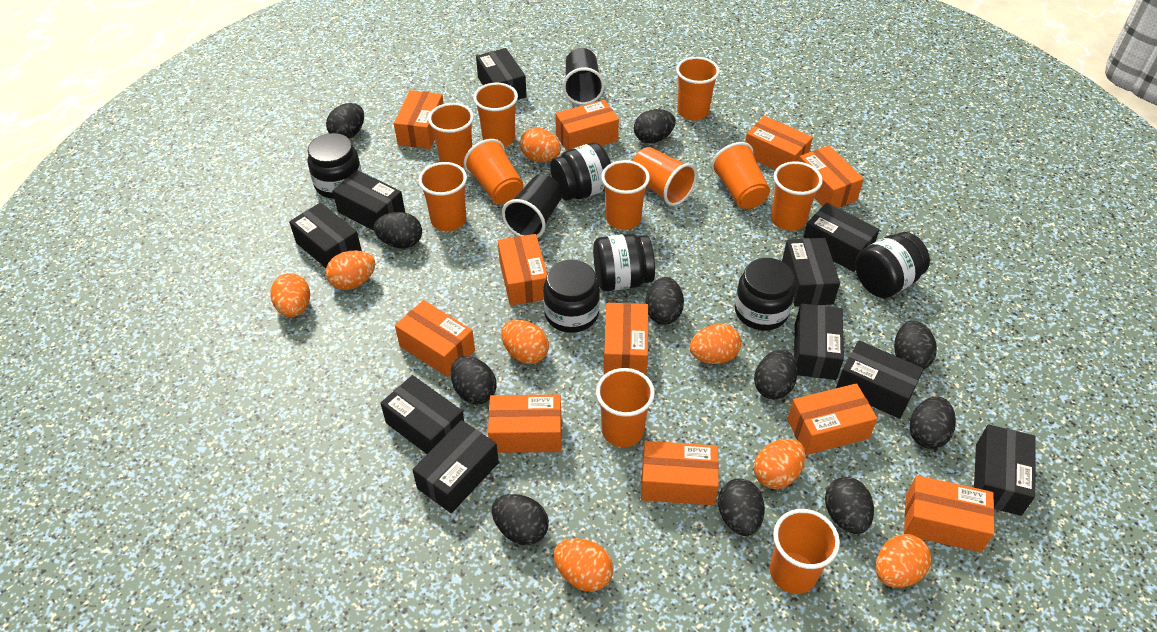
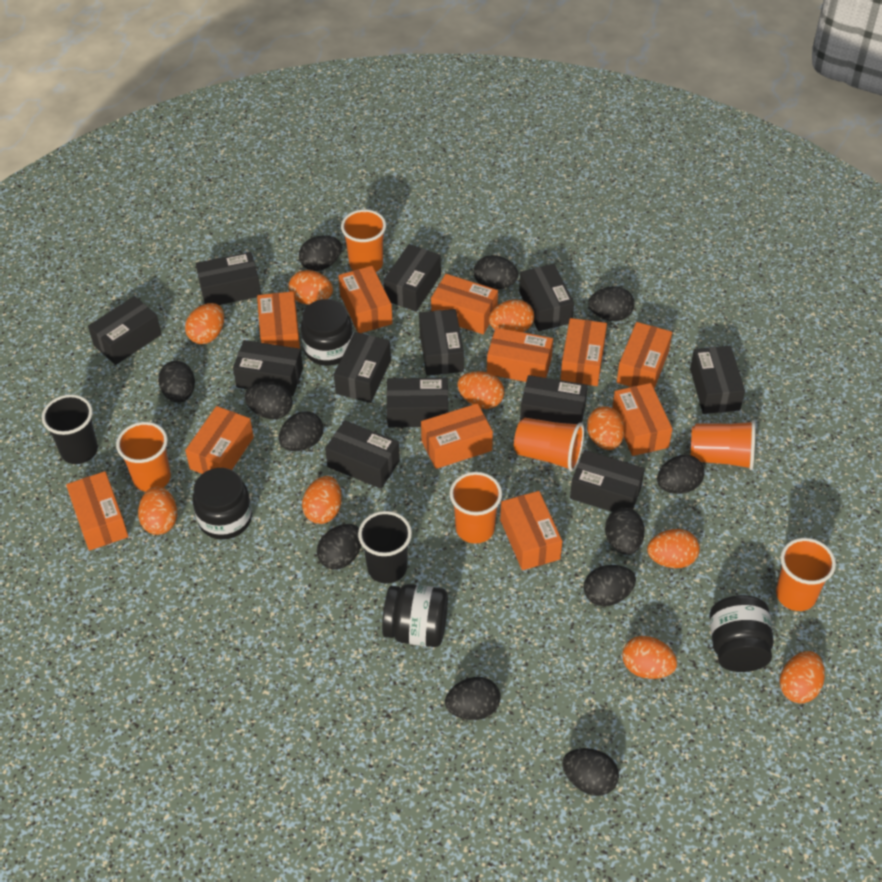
black box: [289,202,362,268] [332,170,405,231] [381,375,464,454] [412,420,499,513] [476,48,527,100] [782,238,840,307] [794,303,844,380] [803,203,880,272] [836,340,924,419] [974,424,1036,516] = 10 -> [88,296,161,365] [196,252,261,305] [233,340,303,396] [325,420,400,489] [334,332,391,403] [383,244,441,312] [387,378,448,428] [419,309,464,376] [519,264,574,331] [520,375,588,424] [570,450,645,512] [690,346,745,414] = 12
black egg: [326,103,364,139] [374,212,422,248] [451,356,497,404] [492,494,549,545] [634,109,676,143] [645,277,684,325] [718,479,765,536] [754,350,798,399] [825,477,874,534] [894,321,937,369] [909,396,956,449] = 11 -> [158,361,195,402] [244,382,293,419] [279,411,323,451] [299,235,342,271] [317,524,361,570] [445,677,501,720] [474,255,519,289] [562,748,619,796] [584,565,636,606] [588,286,635,321] [605,507,645,555] [657,455,705,494] = 12
black jar: [308,133,362,199] [543,260,600,333] [550,143,611,201] [593,234,655,291] [735,258,795,330] [855,232,930,298] = 6 -> [193,468,252,539] [301,299,353,366] [382,584,448,647] [709,595,774,672] = 4
orange cup: [418,162,467,231] [428,103,474,168] [464,139,523,204] [473,83,518,147] [596,368,655,447] [601,160,650,230] [632,147,697,206] [676,57,720,121] [711,142,770,209] [770,509,840,594] [771,161,823,231] = 11 -> [116,422,171,492] [341,209,386,272] [449,472,502,544] [514,418,584,472] [691,420,755,470] [776,538,836,611] = 6
orange egg: [270,273,310,317] [326,251,375,290] [501,320,549,364] [520,128,561,162] [554,539,613,592] [690,324,741,364] [754,439,806,489] [876,534,932,588] = 8 -> [138,486,177,535] [185,303,224,344] [288,270,333,305] [302,476,342,524] [457,371,504,409] [489,299,534,332] [587,406,625,450] [622,636,677,679] [647,529,700,568] [780,651,825,703] = 10

